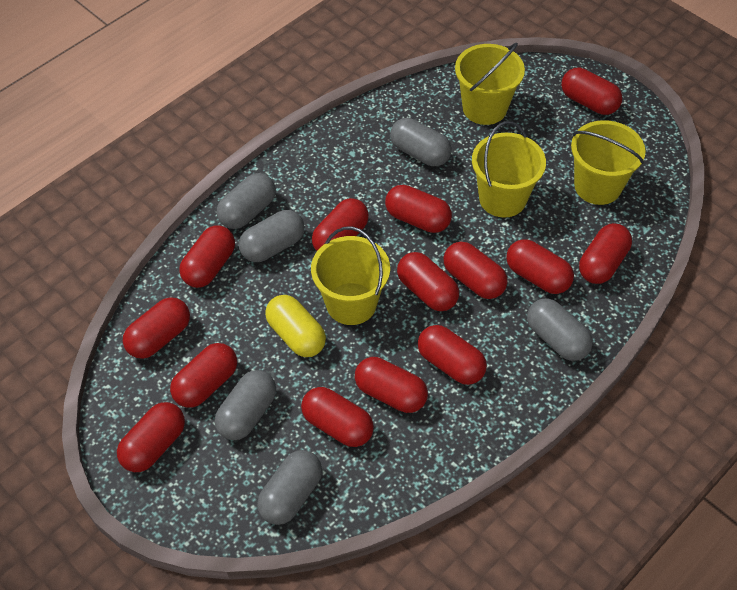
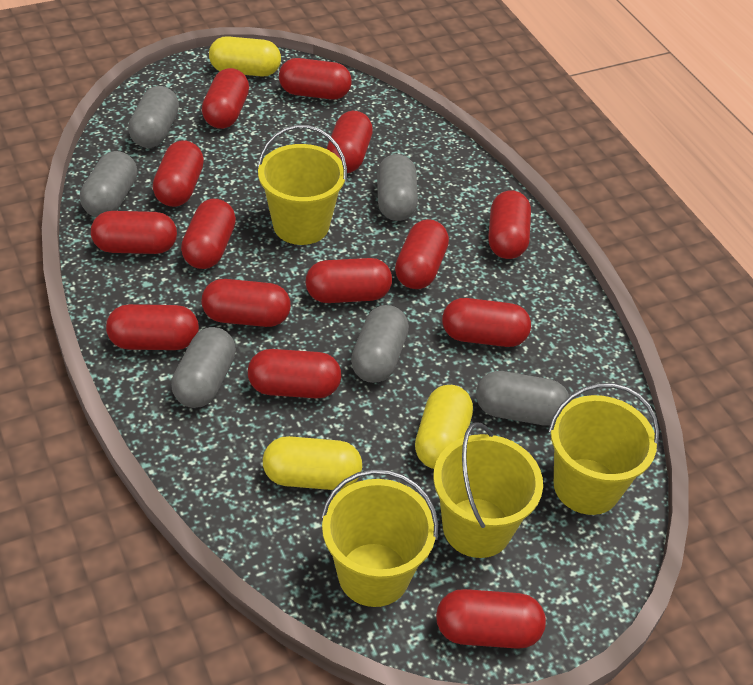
yellow capsule: [265,295,326,357] = 1 -> [209,36,281,76] [263,436,362,490] [415,385,473,469] = 3

